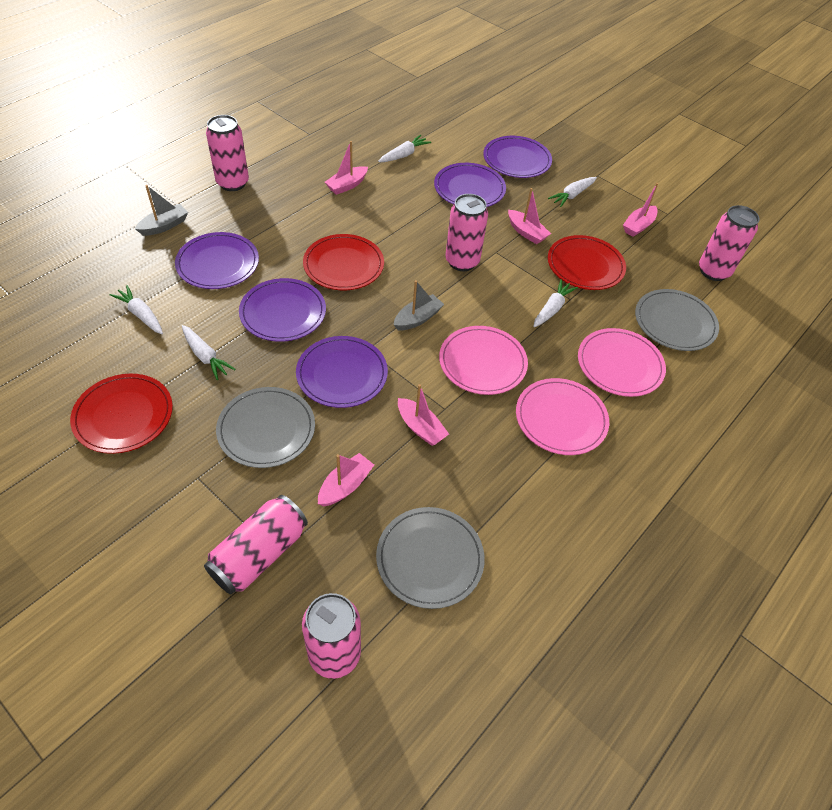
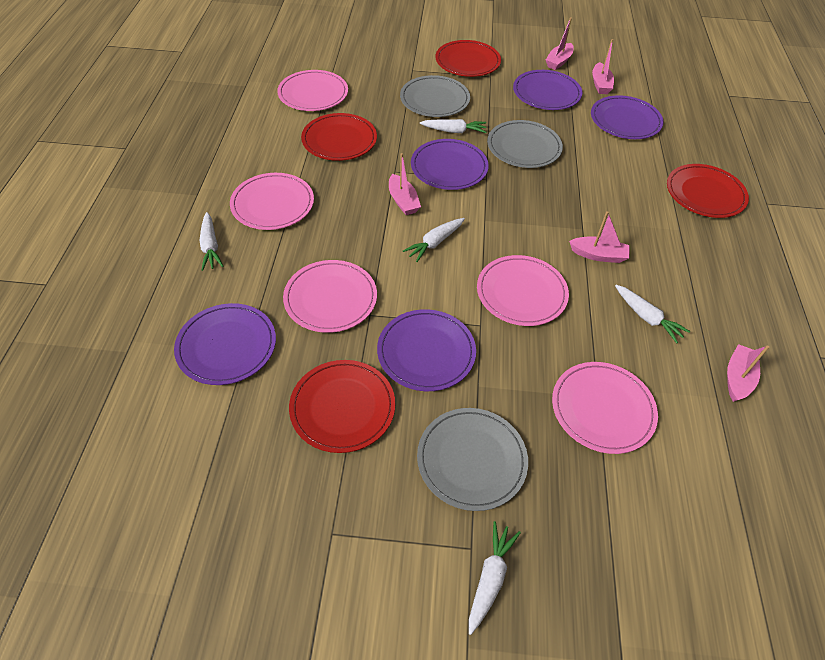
grey boat: [135,185,188,236] [394,280,444,330] = 2 -> none = 0
pink can: [204,495,308,595] [206,115,249,191] [302,593,361,679] [445,194,488,271] [699,205,760,281] = 5 -> none = 0
pink plate: [439,326,528,395] [516,378,609,455] [578,328,666,397] = 3 -> [230,173,314,230] [277,70,348,111] [283,260,377,333] [477,255,569,326] [552,362,658,454] = 5
red plate: [70,374,173,454] [303,234,384,290] [548,235,626,290] = 3 -> [289,360,395,453] [301,113,377,161] [436,40,501,77] [667,164,749,218] = 4

